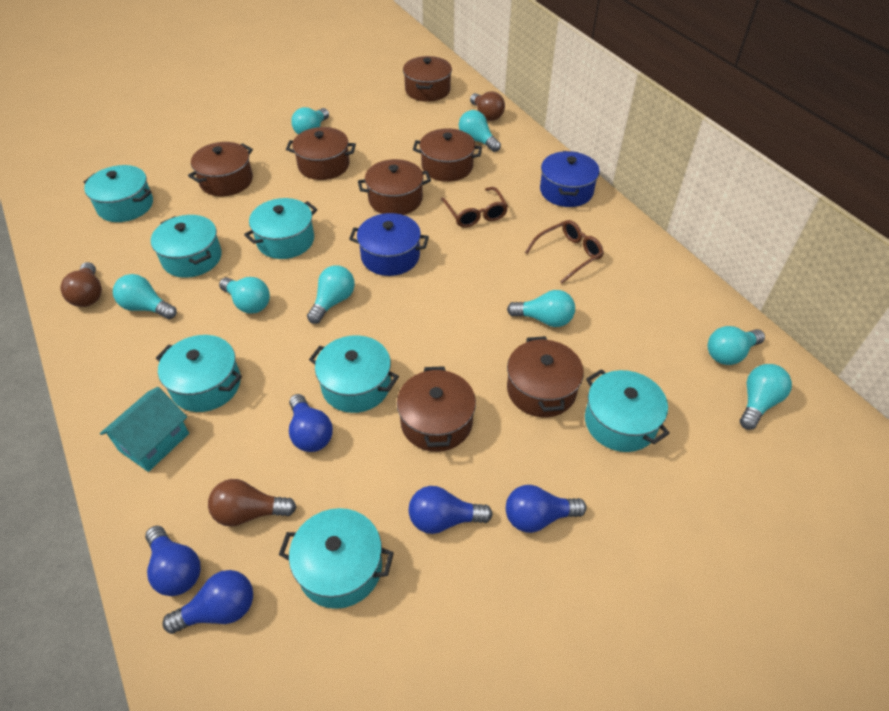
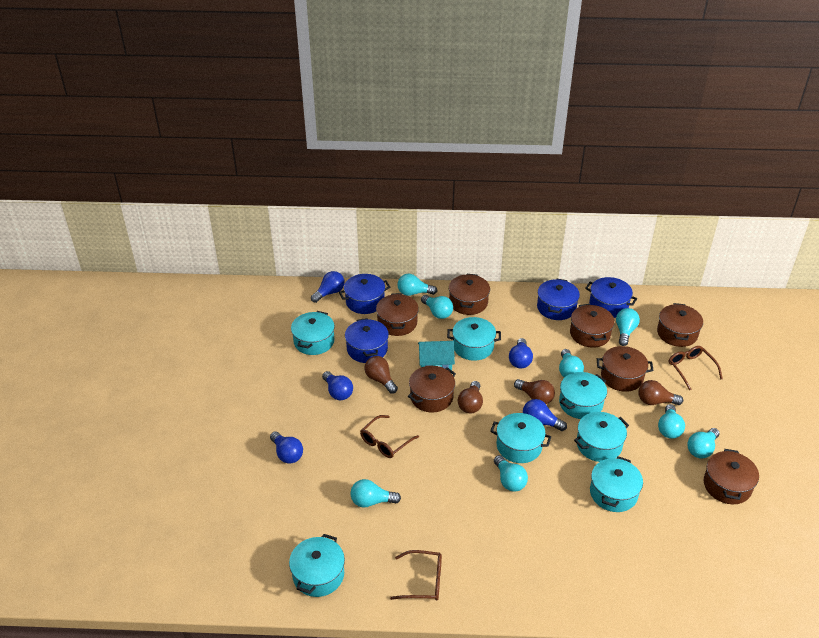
blue pot: [349,213,429,276] [540,151,600,207] = 2 -> [339,274,390,314] [345,318,389,363] [537,279,580,320] [585,277,637,318] = 4
brown glasses: [441,187,508,228] [525,220,604,283] = 2 -> [360,415,419,458] [390,550,442,601] [669,346,723,390] = 3
brown light bulb: [60,262,102,307] [208,479,297,527] [470,91,505,121] = 3 -> [365,356,398,394] [458,381,483,413] [514,379,555,404] [638,380,683,405] = 4

